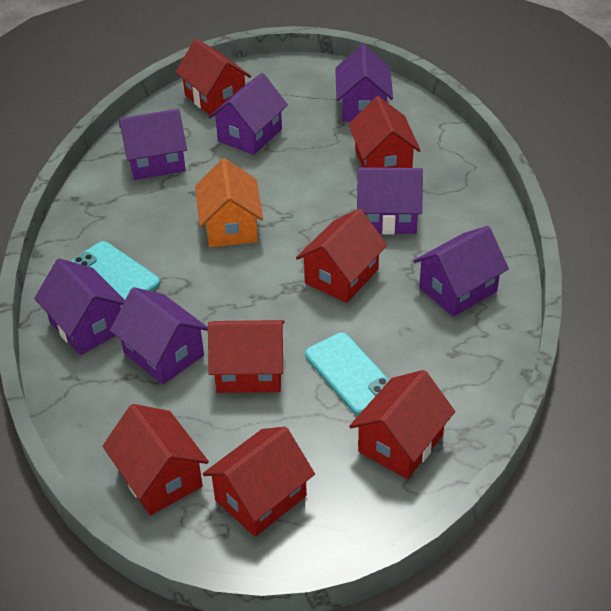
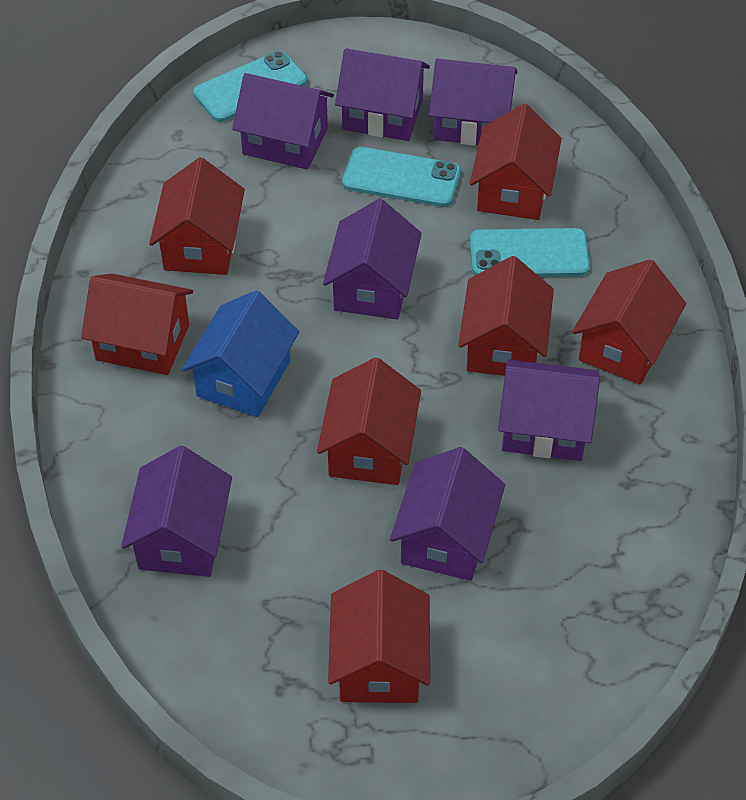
blue house: none = 0 -> [182,290,299,417] = 1
orange house: [195,158,263,247] = 1 -> none = 0
turquoise phone: [71,241,160,300] [305,333,389,415] = 2 -> [193,51,307,122] [342,147,461,207] [470,228,590,277] = 3

